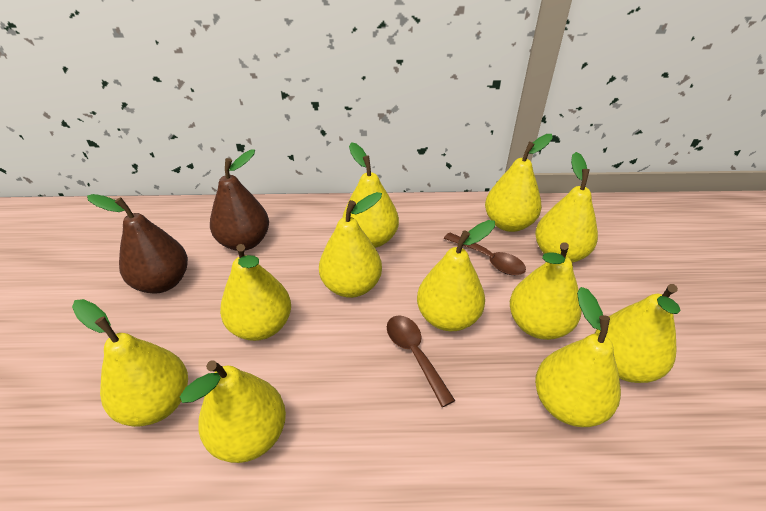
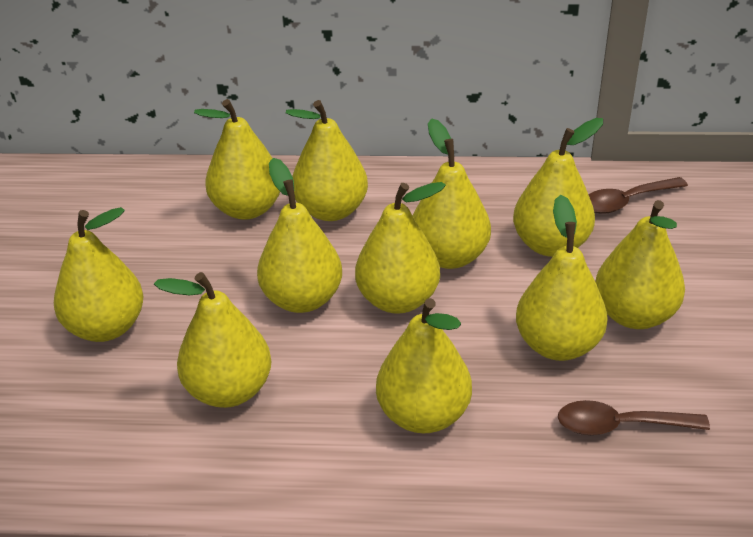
brown pear: [87,194,188,294] [210,149,269,251] = 2 -> none = 0

